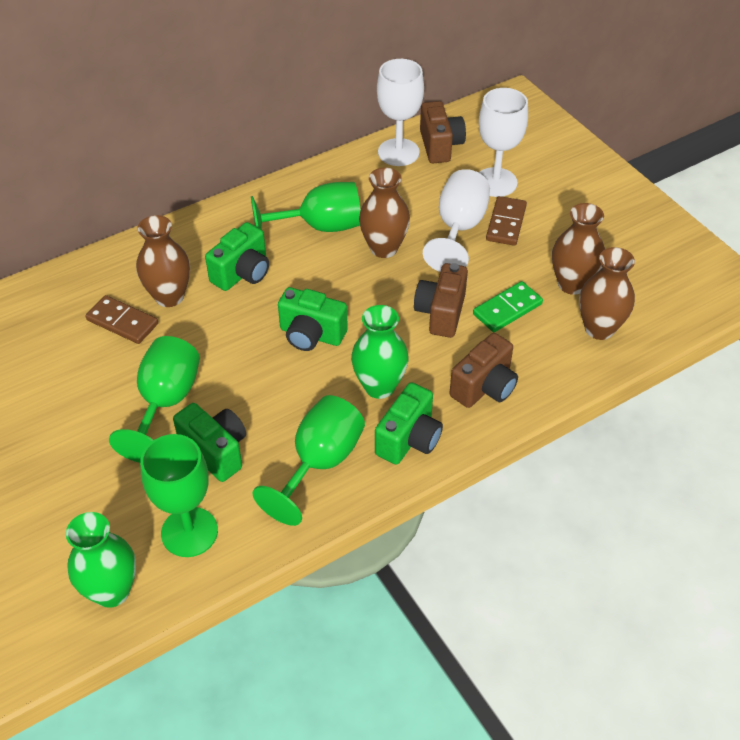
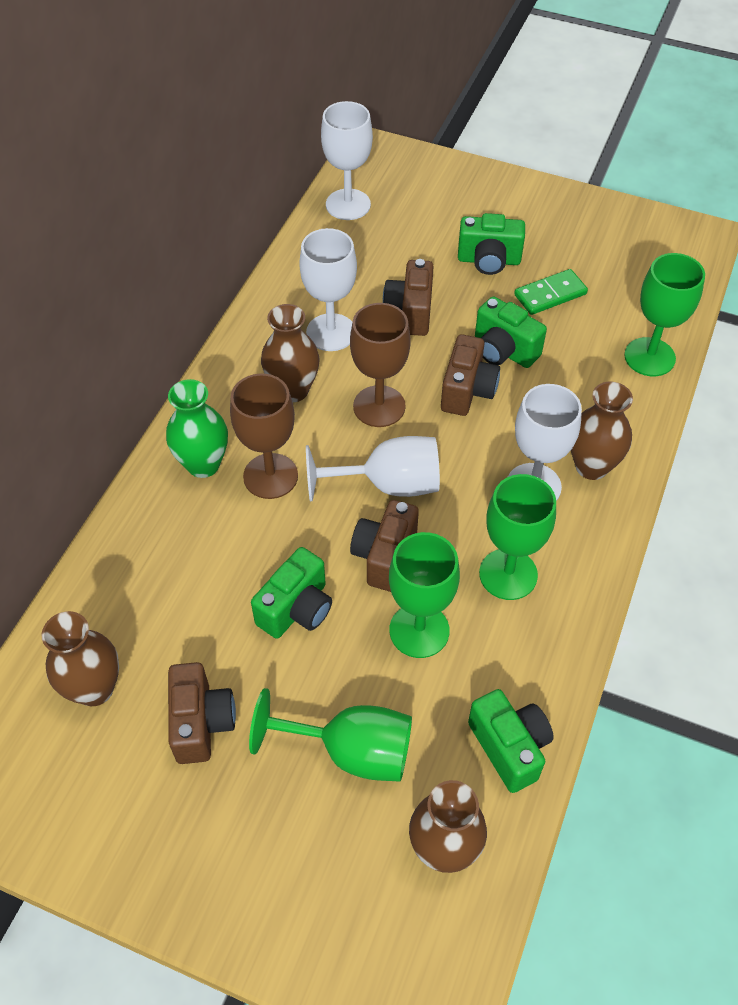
brown camera: [414,263,468,338] [420,101,466,163] [450,333,518,408] = 3 -> [168,662,236,764] [350,500,419,592] [383,259,434,336] [441,334,500,416] = 4
brown domino: [85,295,158,344] [486,196,527,246] = 2 -> none = 0
brown goblet: none = 0 -> [230,374,298,499] [350,303,411,427] = 2
green vase: [66,512,136,608] [351,305,409,399] = 2 -> [166,379,228,478] = 1
white goblet: [377,59,424,166] [423,169,490,272] [478,88,528,197] = 3 -> [299,228,357,351] [306,436,440,501] [321,101,373,220] [508,384,582,501] = 4

